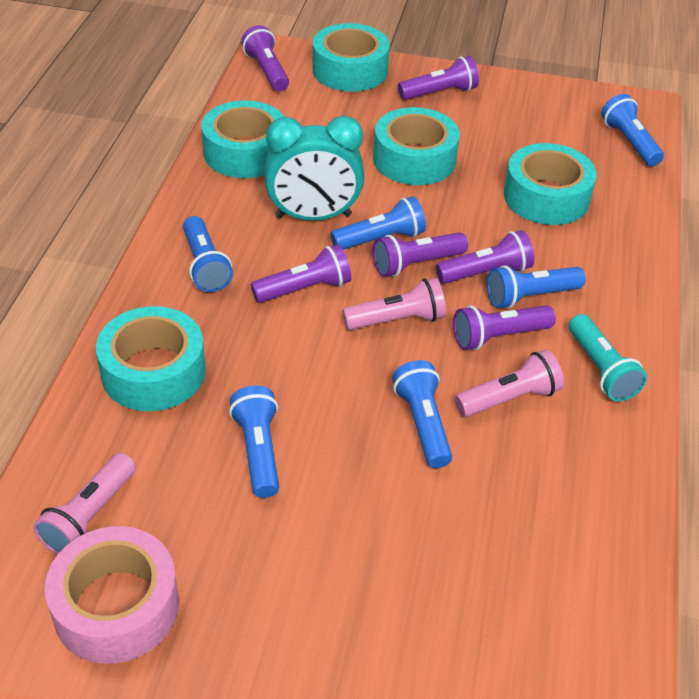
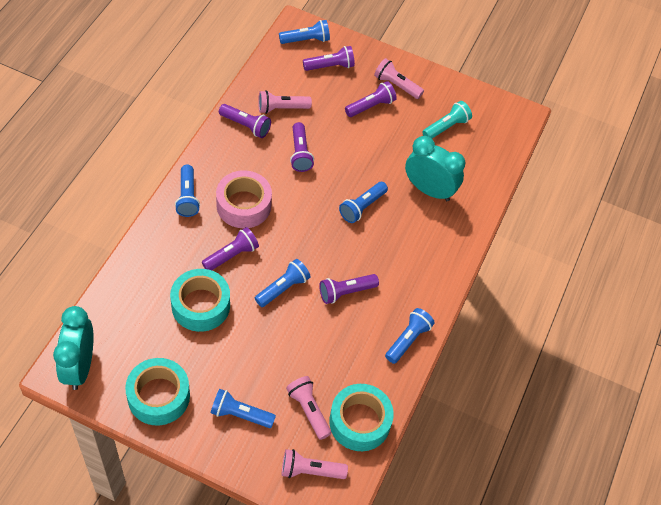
pink flashlight: [33,453,136,555] [343,278,446,330] [455,350,564,417] = 3 -> [258,90,312,114] [282,449,348,479] [286,376,331,440] [374,58,424,99] = 4
turquoise clock: [264,116,364,221] = 1 -> [53,306,93,390] [405,136,465,201] = 2
turquoise tape: [96,306,206,411] [202,100,284,178] [312,23,390,92] [373,107,460,185] [504,143,597,225] = 5 -> [125,358,190,425] [170,269,230,332] [329,384,394,451] = 3

